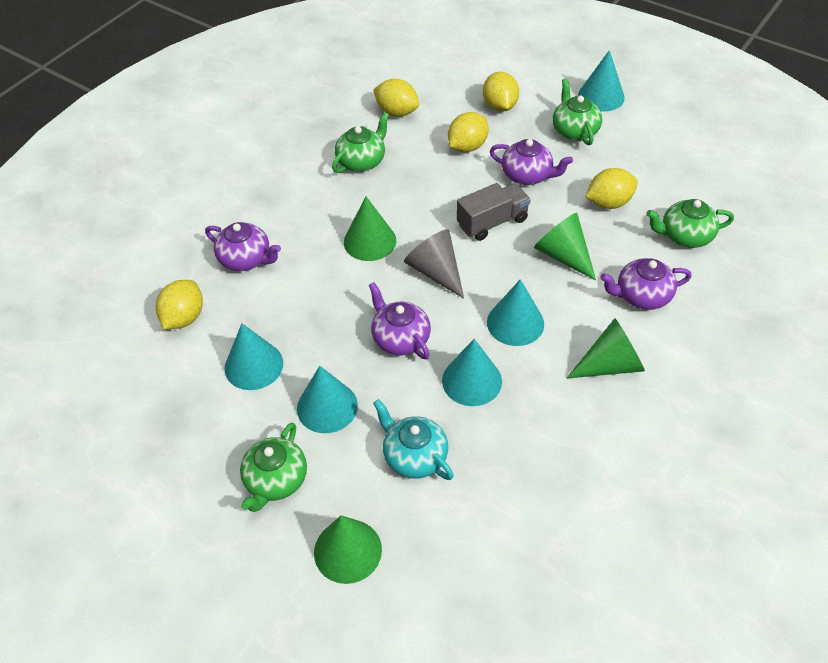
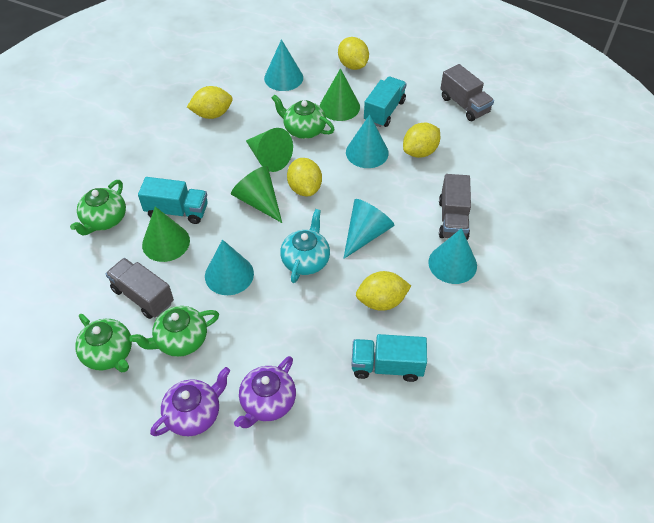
grey cone: [404,229,464,299] = 1 -> none = 0
grey truck: [457,183,531,241] = 1 -> [106,258,174,319] [439,174,471,240] [440,64,494,121] = 3
purple teapot: [205,222,281,271] [369,282,431,360] [490,139,573,185] [600,258,692,310] = 4 -> [150,367,230,436] [234,356,296,428] = 2
turquoise truck: none = 0 -> [138,177,208,224] [351,334,427,382] [364,76,407,127] = 3

